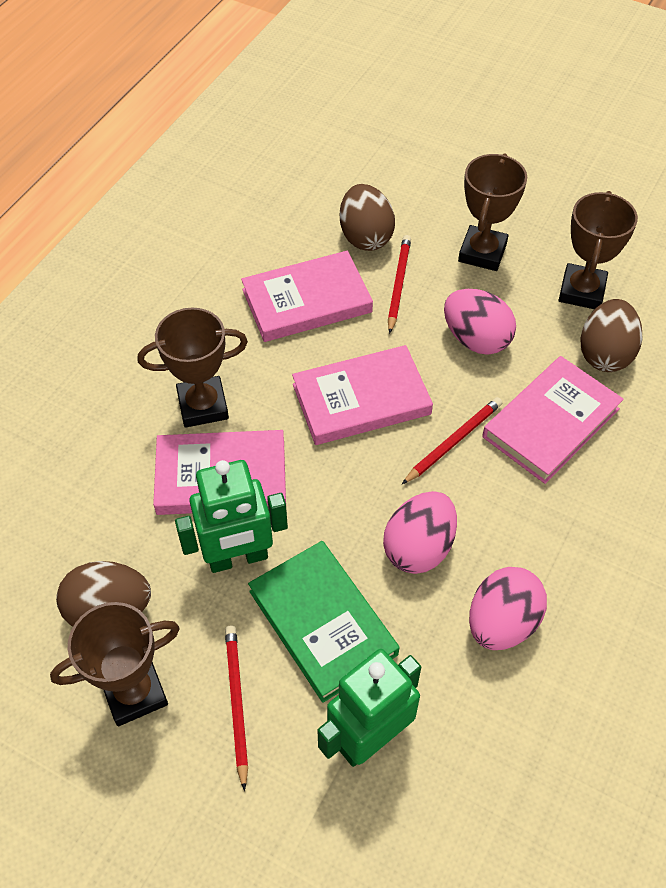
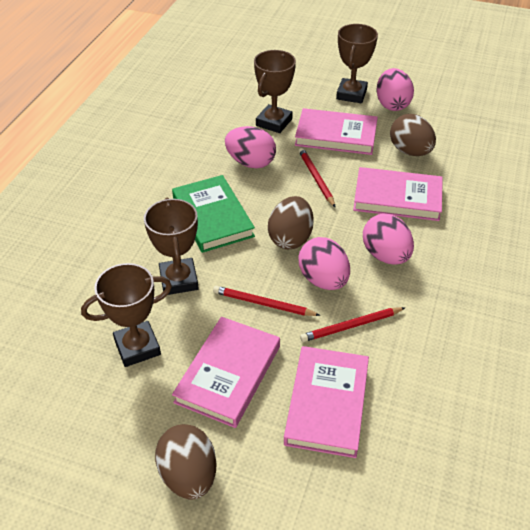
green robot: [175,460,288,573] [317,649,421,767] = 2 -> none = 0
pink egg: [383,491,457,574] [444,289,516,355] [469,567,547,650] = 3 -> [225,126,276,169] [299,237,350,290] [363,213,414,265] [377,68,414,111] = 4

